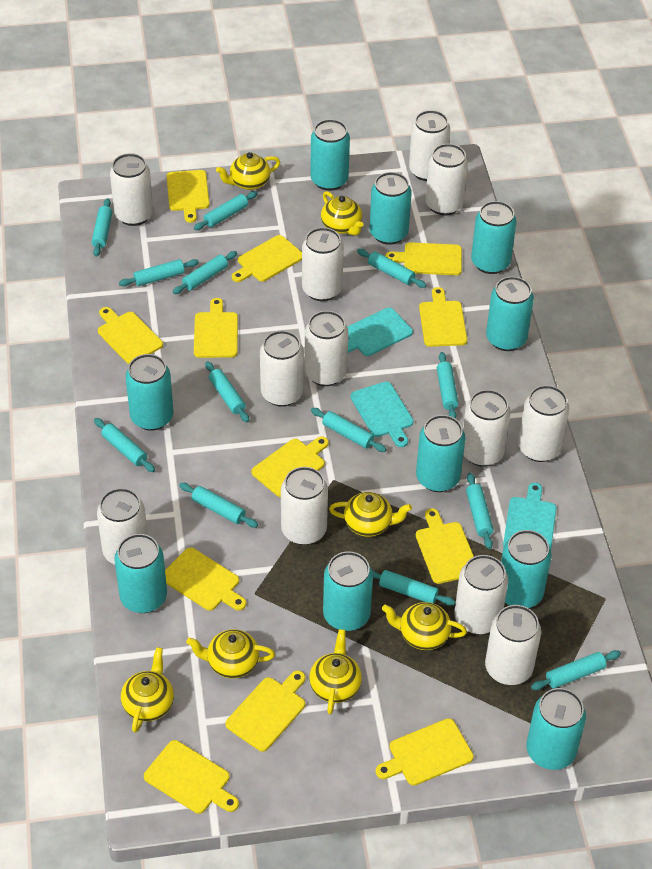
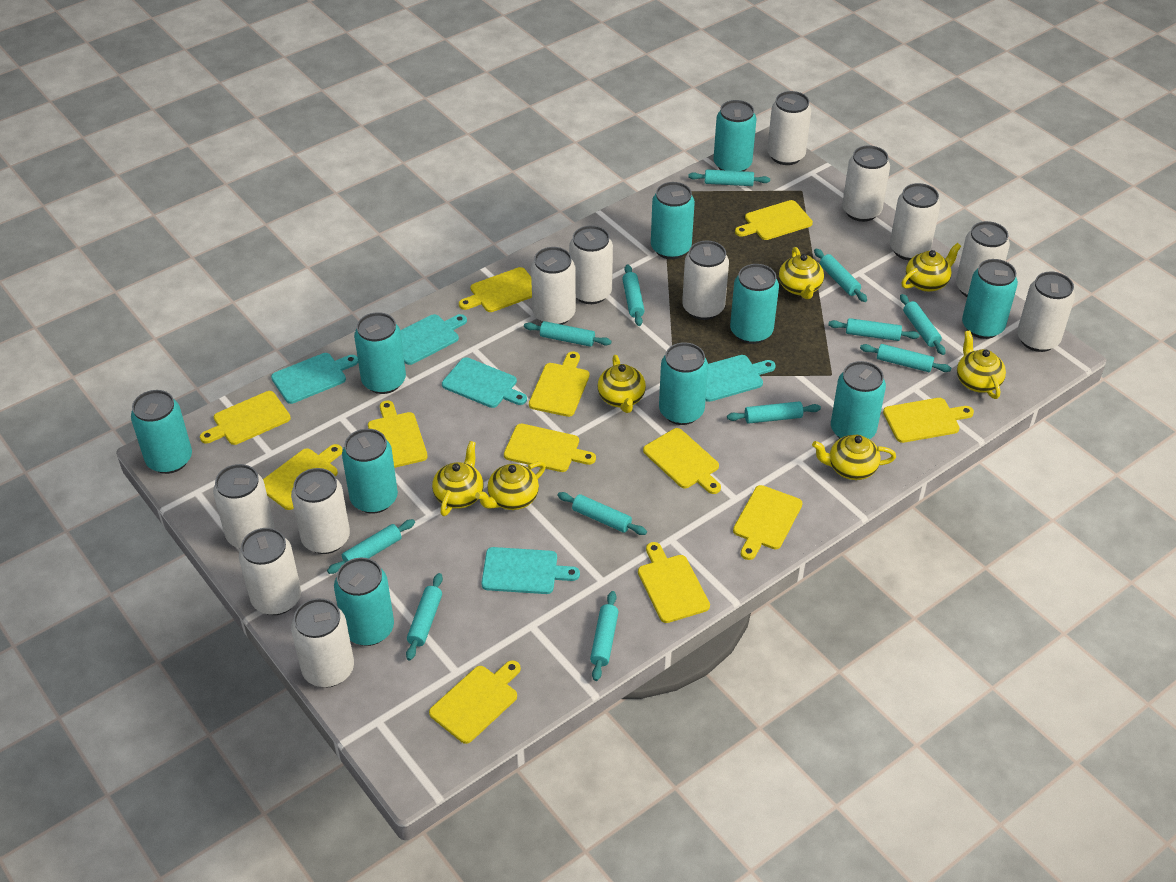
turquoise cutting board: [347,308,413,356] [350,382,414,447] [503,483,556,550] = 3 -> [271,353,358,404] [400,314,467,365] [442,357,527,408] [481,547,580,594] [705,355,776,402] = 5
turquoise rolling pin: [92,198,112,257] [94,418,155,472] [119,259,199,286] [173,251,237,294] [179,483,258,528] [194,191,258,230] [205,361,249,422] [311,408,387,452] [357,249,427,288] [372,570,455,606] [437,352,459,418] [466,473,494,549] [531,650,621,690] = 13 -> [327,519,415,574] [406,573,443,661] [524,321,612,347] [557,492,647,535] [590,591,619,681] [622,264,645,326] [688,169,770,186] [727,401,821,424] [814,249,867,302] [828,318,920,341] [860,344,951,372] [900,294,946,355] = 12

